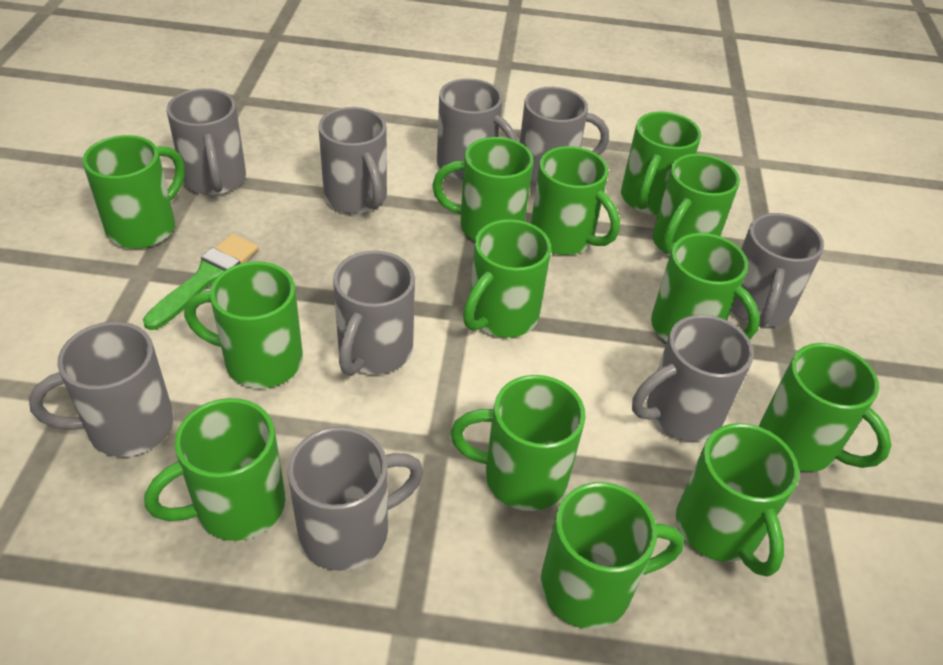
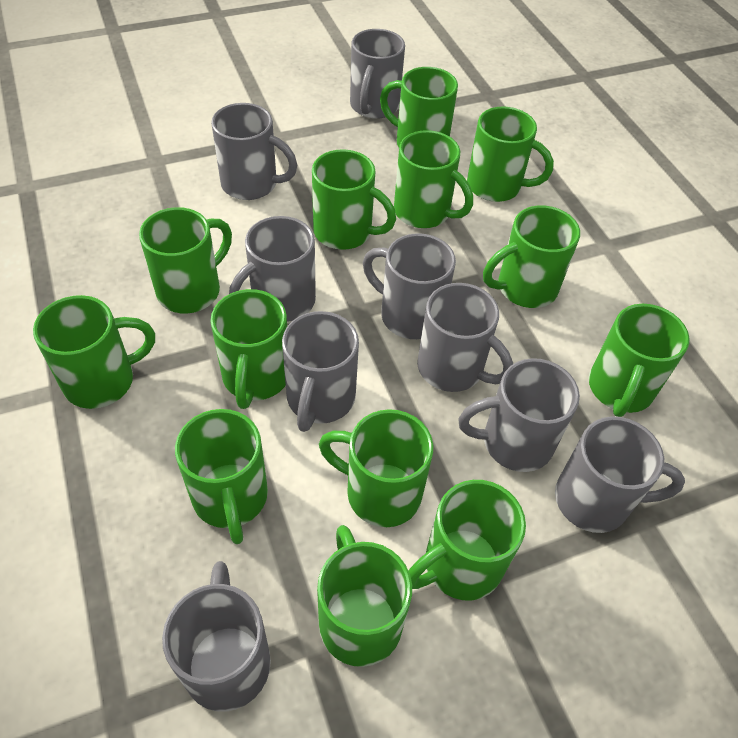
green brush: [143,234,258,330] = 1 -> none = 0

